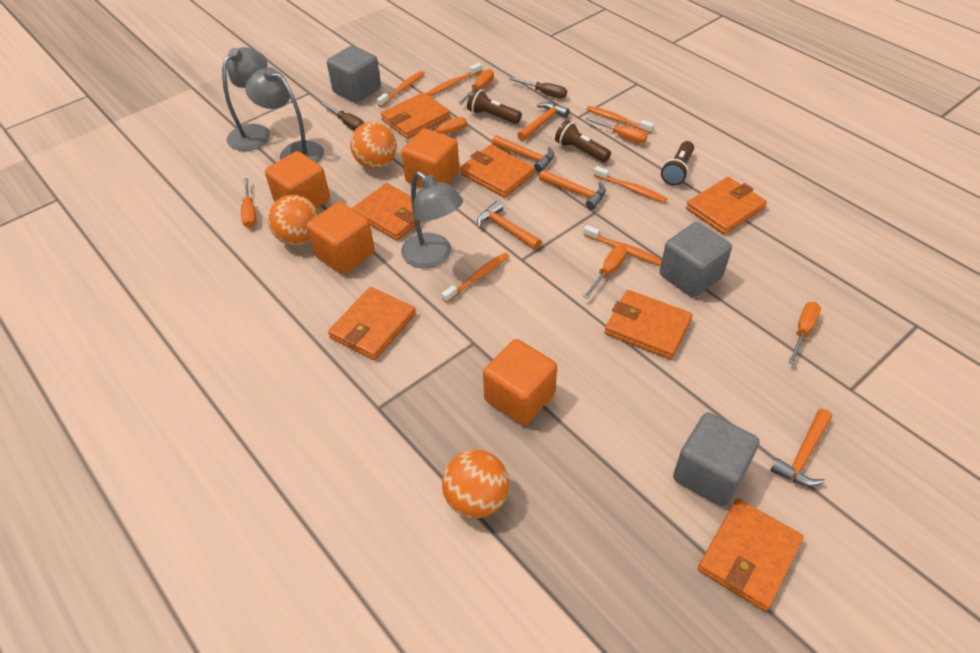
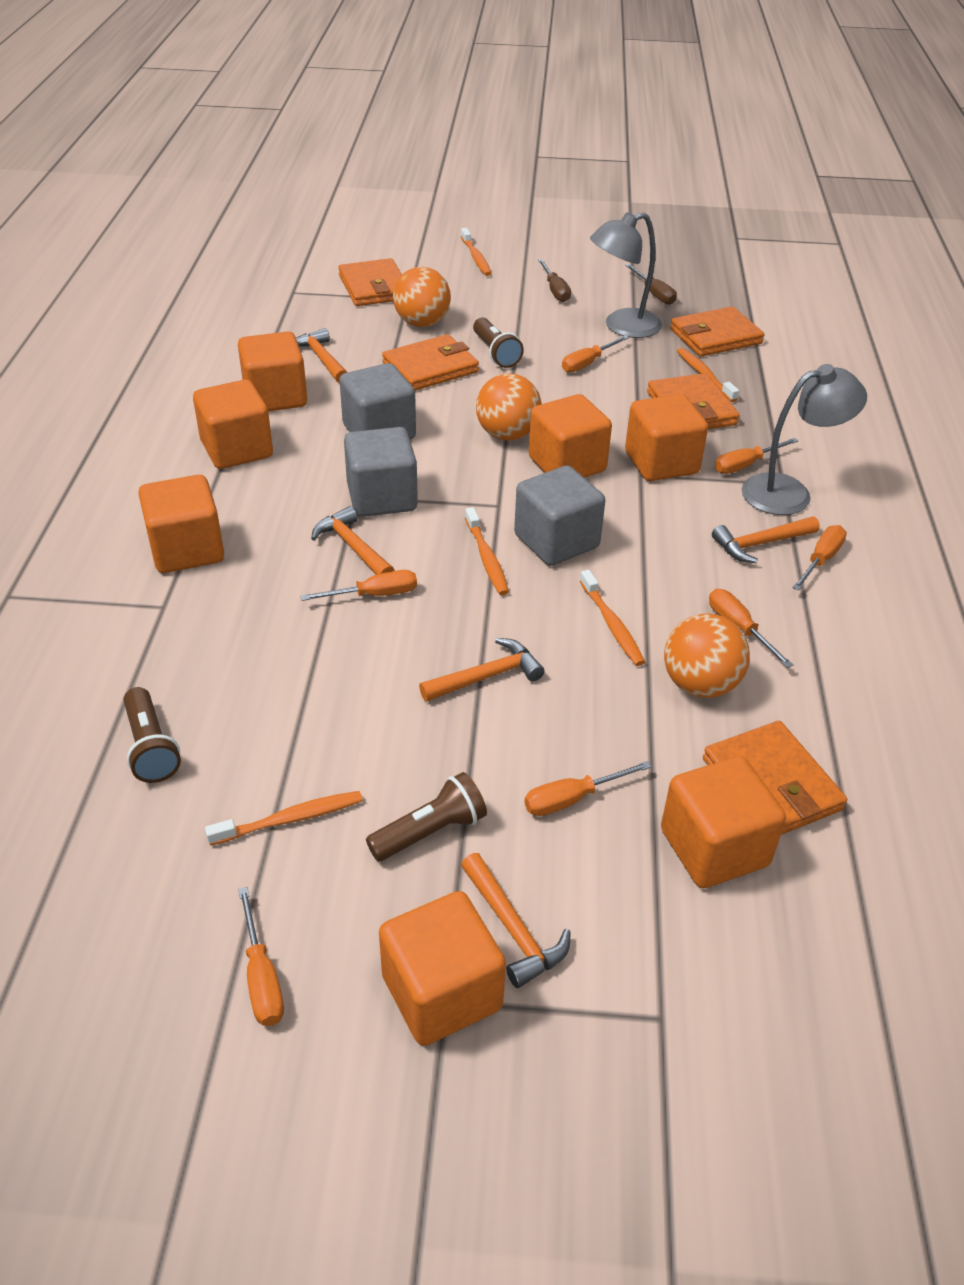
grey lamp: [222,47,270,151] [245,67,324,163] [401,171,463,269] = 3 -> [590,212,662,338] [742,364,867,515] = 2
orange cube: [265,151,330,208] [306,202,375,274] [401,129,459,188] [483,339,557,426] = 4 -> [138,475,224,573] [193,380,273,469] [238,332,307,412] [379,891,506,1046] [529,394,612,478] [625,394,708,481] [661,756,786,888] = 7
orange screwdriver: [241,178,257,228] [405,117,467,143] [458,69,494,104] [583,246,627,299] [585,118,647,144] [788,302,821,365] = 6 -> [238,887,284,1026] [300,570,417,601] [524,761,651,816] [562,335,629,373] [709,589,793,668] [715,438,798,474] [792,525,847,591] = 7
orange toothbrush: [377,71,424,107] [426,63,482,96] [442,252,510,303] [583,225,662,266] [586,106,654,133] [594,166,667,203] = 6 -> [205,791,363,846] [461,228,492,276] [465,507,509,595] [580,570,645,666] [677,348,739,402] = 5
orange wallet: [328,287,416,360] [352,183,422,241] [381,92,450,139] [460,145,535,198] [604,290,693,359] [686,177,767,235] [698,499,804,611] = 7 -> [338,258,402,306] [382,334,479,391] [647,373,740,429] [670,306,764,357] [703,721,847,835] = 5

